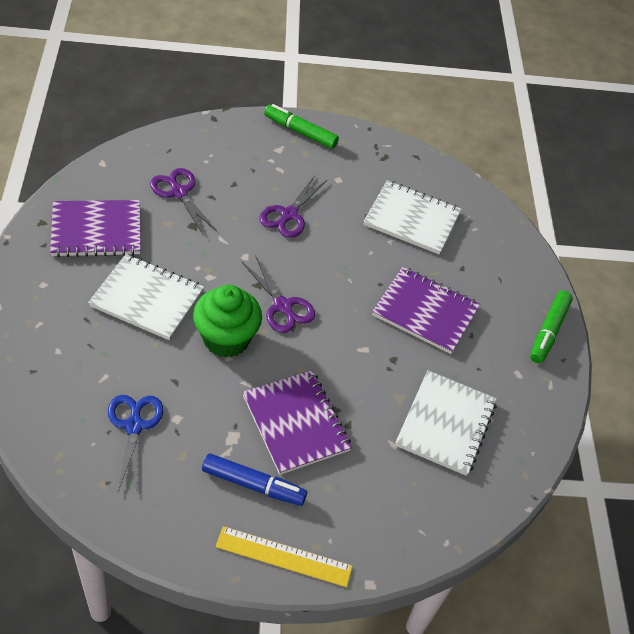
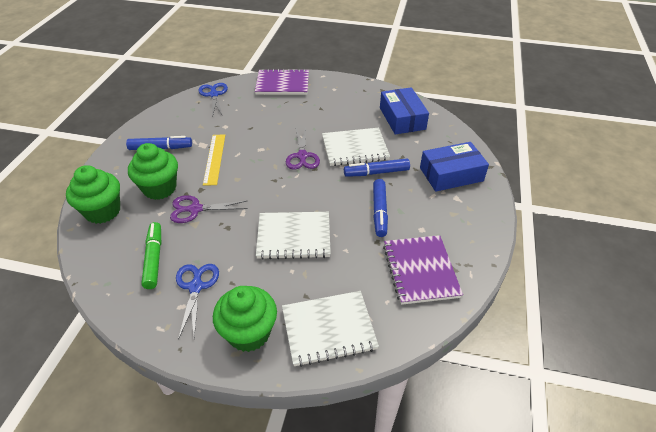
blue box: none = 0 -> [380,87,429,134] [420,142,489,192] = 2
blue marker: [202,453,307,506] = 1 -> [126,136,192,150] [344,159,410,177] [373,179,388,237] = 3
blue scissors: [108,395,163,494] = 1 -> [176,264,219,340] [198,83,228,117] = 2
green cupcake: [193,285,262,358] = 1 -> [66,165,120,224] [128,143,178,200] [213,286,277,352] = 3
green marker: [264,104,339,149] [530,291,573,363] = 2 -> [141,222,161,289] = 1
purple notebook: [50,200,141,257] [243,370,352,475] [372,267,480,354] = 3 -> [255,69,309,95] [383,235,463,305] = 2
purple scissors: [150,168,217,236] [242,255,315,333] [259,175,328,238] = 3 -> [170,195,248,223] [286,128,320,170] = 2

